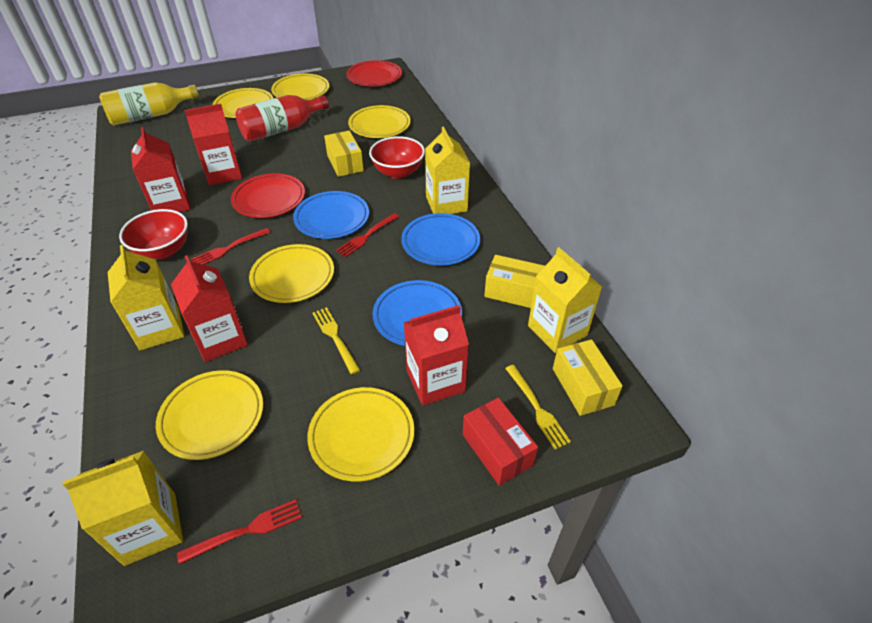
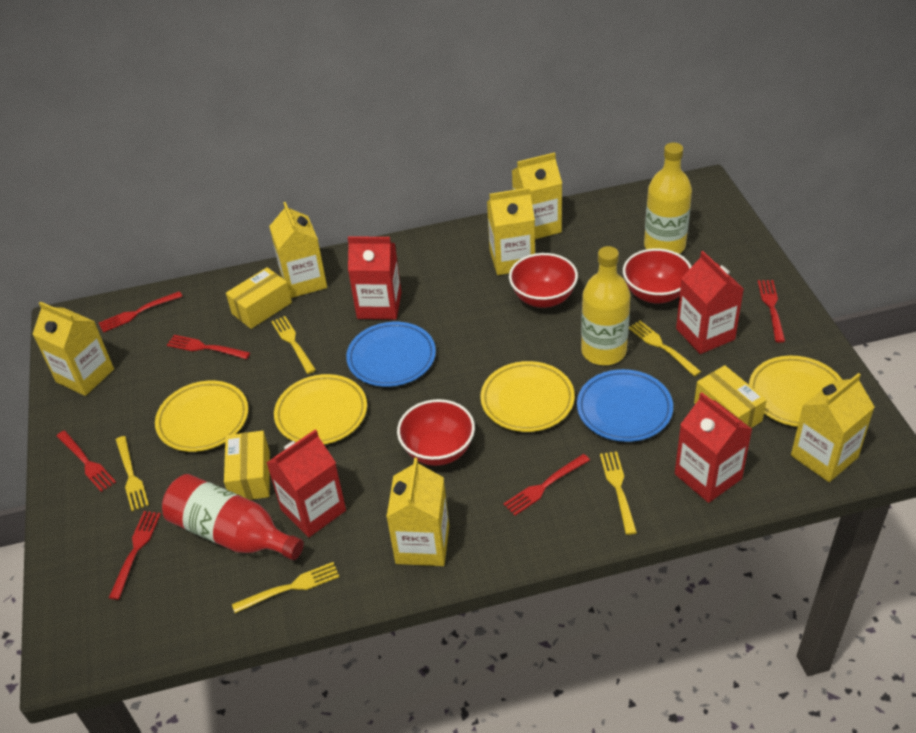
blue plate: [293,191,369,239] [373,280,462,346] [401,213,480,266] = 3 -> [346,322,436,387] [577,369,673,442] = 2
red bowl: [119,209,188,260] [369,136,425,179] = 2 -> [397,399,475,466] [509,253,578,308] [623,248,692,303] = 3
red box: [463,398,538,486] = 1 -> none = 0
red fork: [177,499,302,564] [191,228,270,265] [336,213,399,257] = 3 -> [57,430,116,492] [99,291,182,333] [109,511,161,600] [167,335,250,359] [503,454,590,516] [758,280,785,343] = 6
red plate: [231,173,305,218] [346,60,402,86] = 2 -> none = 0
yellow bottle: [99,82,199,125] = 1 -> [581,246,631,365] [644,143,692,254] = 2
yellow carton: [63,451,183,566] [108,245,184,350] [425,127,470,214] [528,247,602,353] = 4 -> [32,301,114,396] [269,202,327,298] [386,458,449,566] [487,187,535,275] [512,152,562,239] [791,373,874,482] = 6
yellow fork: [312,307,360,374] [505,365,571,449] = 2 -> [116,436,149,511] [232,562,339,613] [271,316,316,374] [600,451,637,535] [629,321,701,376] = 5
yellow plate: [156,370,263,460] [213,88,274,118] [249,244,334,303] [271,74,330,100] [308,387,414,481] [348,105,411,138] = 6 -> [155,380,248,452] [274,374,367,445] [480,361,575,432] [749,356,842,427] = 4

